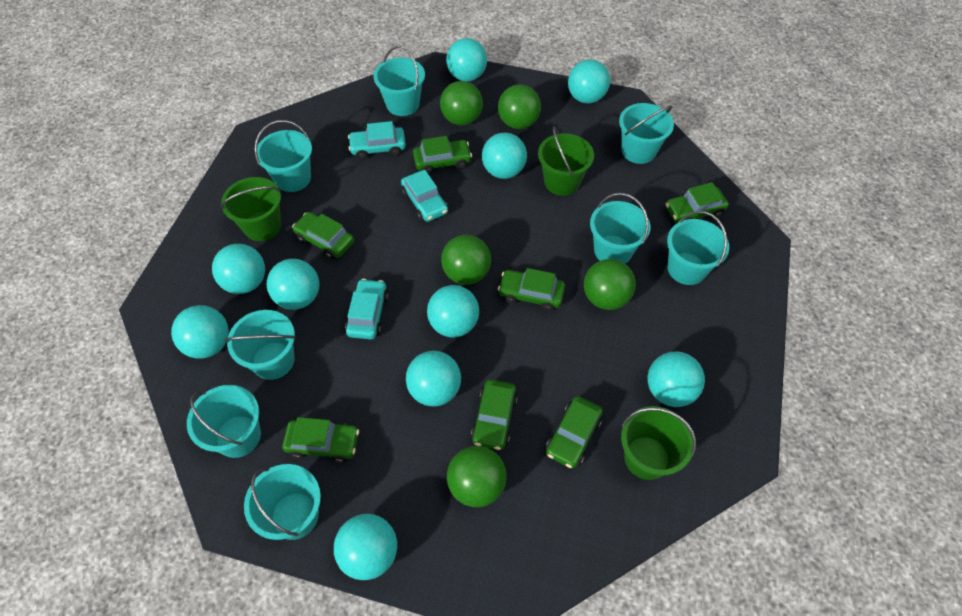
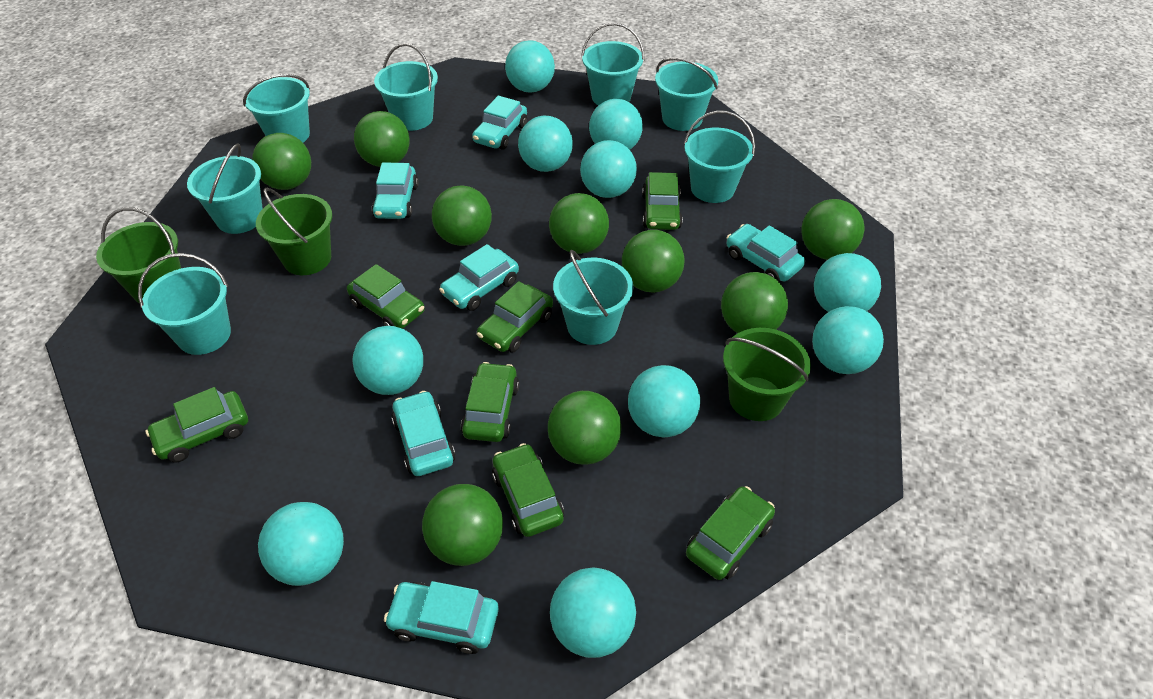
green ball: [440,81,483,126] [441,235,491,285] [447,446,507,507] [498,84,541,129] [584,259,636,310] = 5 -> [252,133,311,190] [354,111,410,167] [422,484,503,566] [432,185,492,246] [548,391,621,465] [549,193,609,254] [622,230,684,293] [721,272,788,333] [802,199,864,260] = 9
turquoise car: [345,279,388,339] [348,121,406,160] [401,170,448,222] = 3 -> [372,162,419,219] [384,581,499,654] [392,391,456,476] [439,244,519,311] [472,95,527,150] [726,224,805,282] = 6

